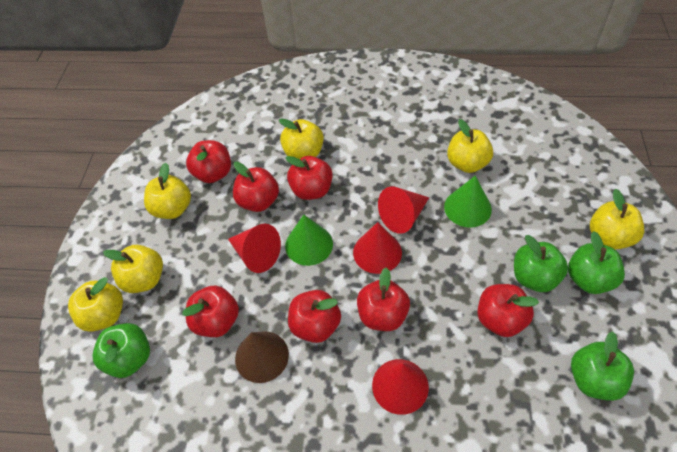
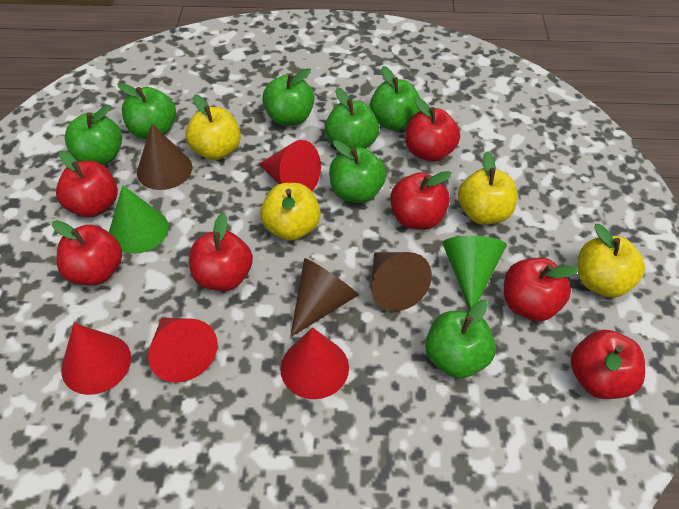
brown cone: [235,331,289,383] = 1 -> [137,124,192,190] [290,258,358,337] [371,252,432,311] = 3
green apple: [93,323,150,378] [514,235,568,292] [568,231,625,294] [571,331,634,401] = 4 -> [65,105,122,165] [117,83,176,139] [262,68,315,126] [325,87,379,149] [329,140,386,203] [370,66,420,131] [425,300,496,378] = 7
yellow apple: [68,277,123,332] [103,245,163,293] [144,163,191,219] [279,118,324,159] [447,119,493,173] [590,189,644,249] = 6 -> [186,94,241,160] [260,183,321,241] [458,151,517,224] [578,224,645,298] = 4

